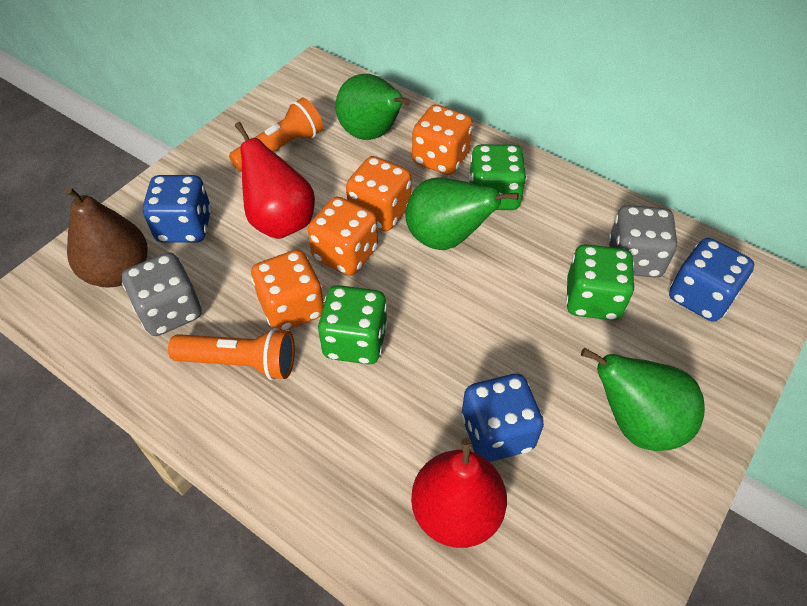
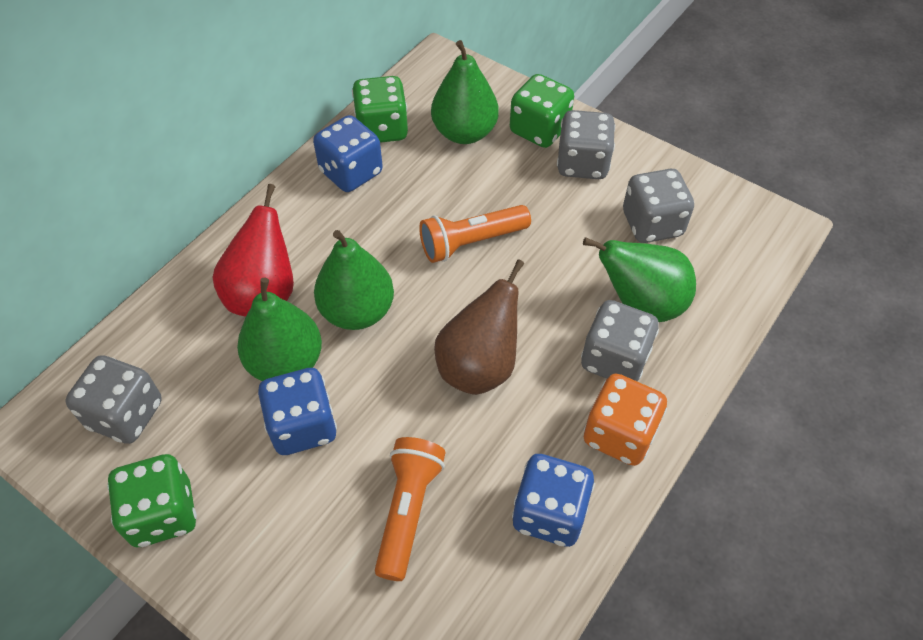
green pear: [335,74,410,140] [405,177,519,250] [581,348,705,451] = 3 -> [237,278,322,381] [314,230,394,330] [431,40,499,144] [583,237,696,322] = 4
grey dice: [122,252,202,336] [608,205,677,278] = 2 -> [65,355,162,444] [557,110,615,179] [581,300,659,381] [623,169,694,243] = 4
orange dice: [251,250,325,331] [308,197,378,276] [346,156,412,231] [412,105,473,175] = 4 -> [584,373,667,466] = 1
red pear: [235,122,315,239] [411,438,507,548] = 2 -> [212,184,294,317] = 1

